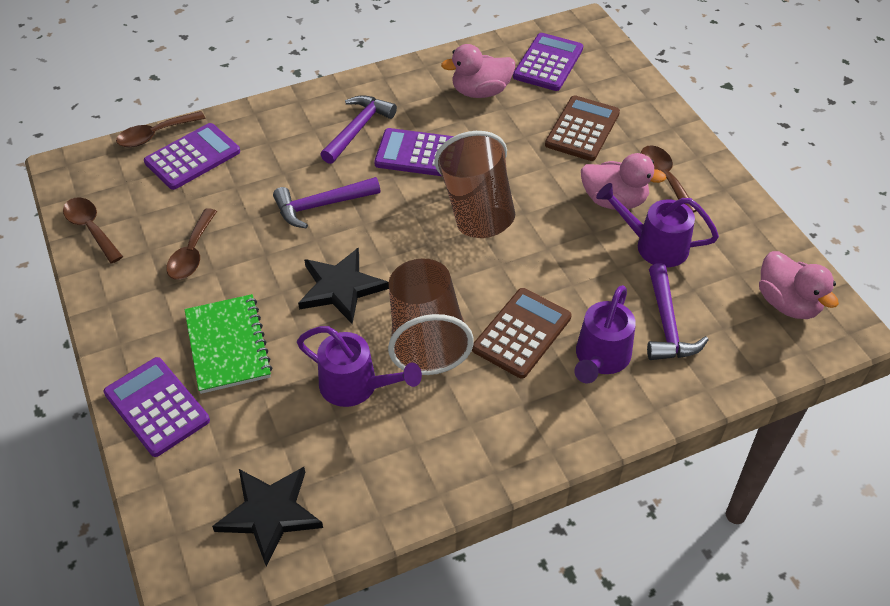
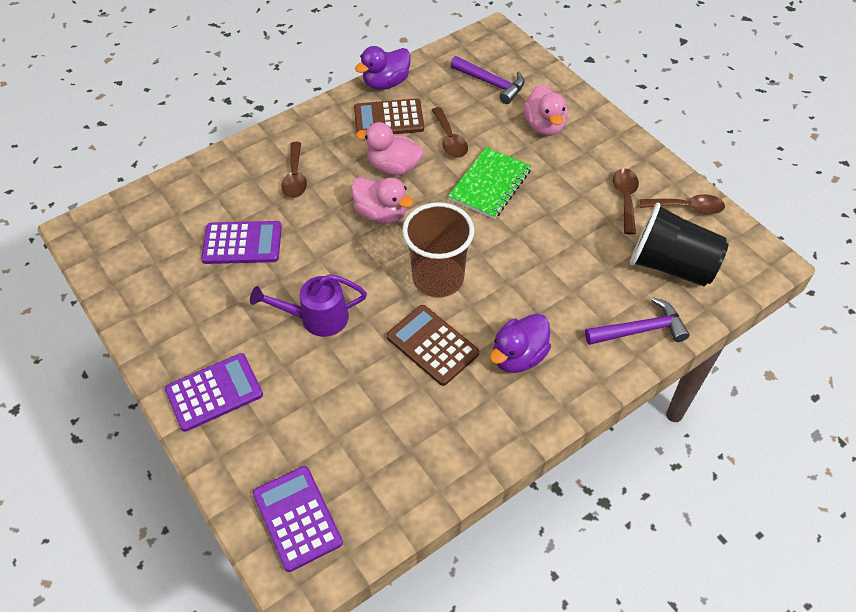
black cup: none = 0 -> [630,202,728,286] = 1
black star: [212,467,323,566] [298,248,389,324] = 2 -> none = 0
brown cup: [388,258,474,375] [435,131,515,238] = 2 -> [402,202,474,298] = 1
purple calculator: [103,357,210,457] [144,123,240,190] [374,128,454,176] [513,33,583,91] = 4 -> [165,353,263,432] [201,221,282,264] [253,466,343,572] = 3
purple duck: none = 0 -> [355,46,411,90] [490,314,551,373] = 2
purple hammer: [273,177,380,228] [320,95,397,164] [647,263,709,360] = 3 -> [450,56,525,104] [585,297,690,345] = 2
purple watering can: [297,326,422,407] [574,285,636,383] [596,183,719,267] = 3 -> [250,274,367,337] = 1

